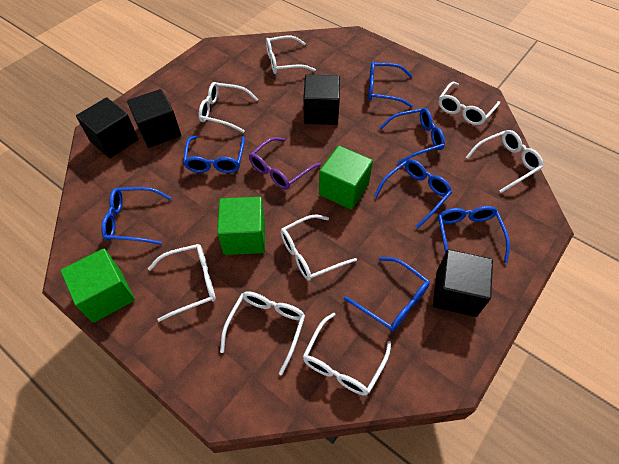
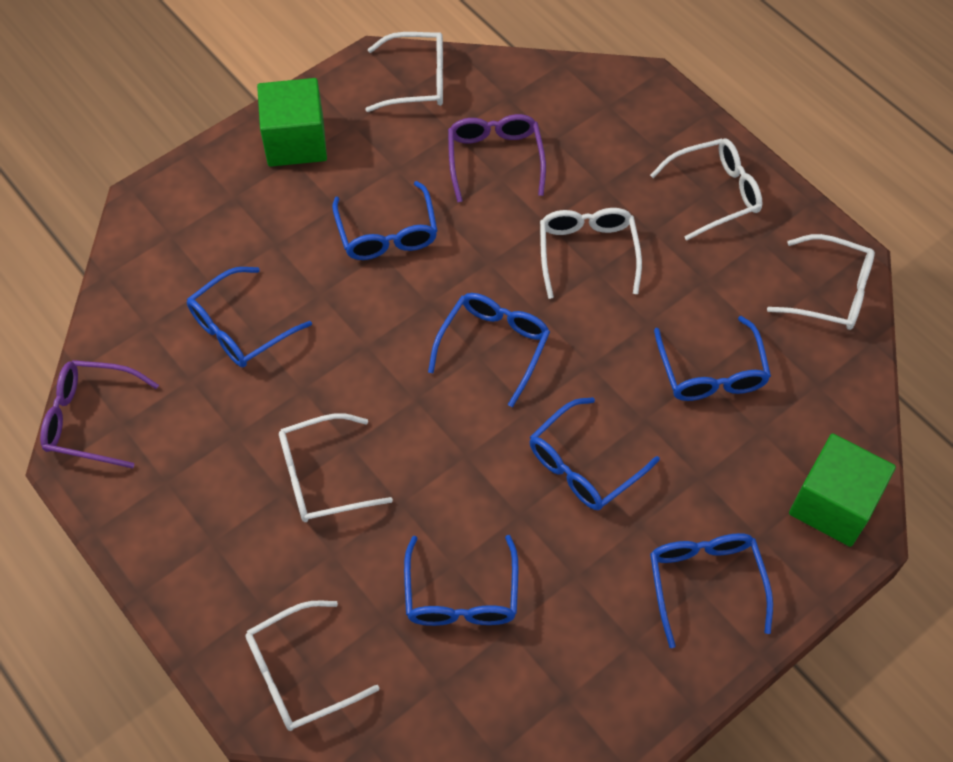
black cube: [76,97,138,158] [127,89,181,148] [303,74,340,125] [433,249,493,317] = 4 -> none = 0
green cube: [60,249,135,323] [217,197,265,255] [319,146,373,210] = 3 -> [257,78,327,167] [789,433,896,547] = 2
purple glasses: [249,137,321,190] = 1 -> [40,360,159,468] [448,114,546,203] = 2
white glasses: [148,244,216,322] [199,82,258,133] [220,291,305,375] [266,36,316,74] [281,215,357,281] [303,313,391,396] [438,82,500,125] [466,130,543,193] = 8 -> [245,601,380,731] [279,413,393,522] [365,32,443,112] [540,208,642,299] [650,138,762,241] [767,234,875,330] = 6

